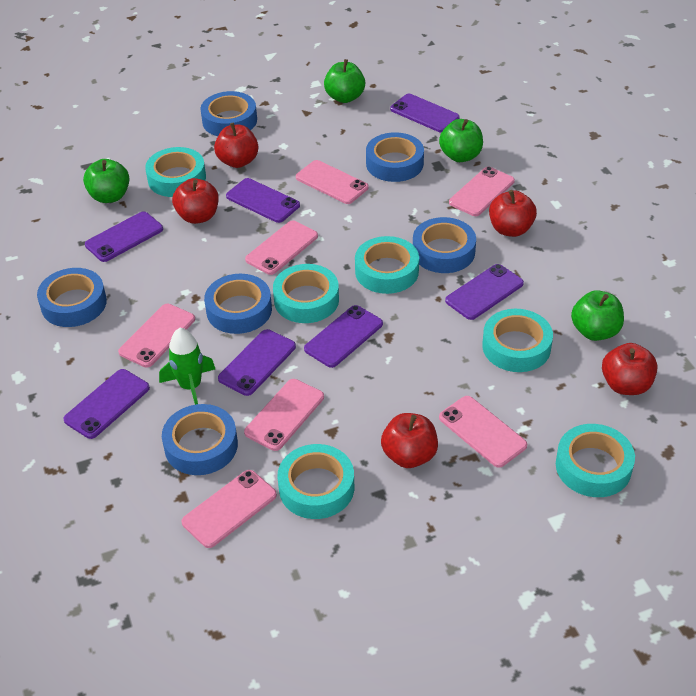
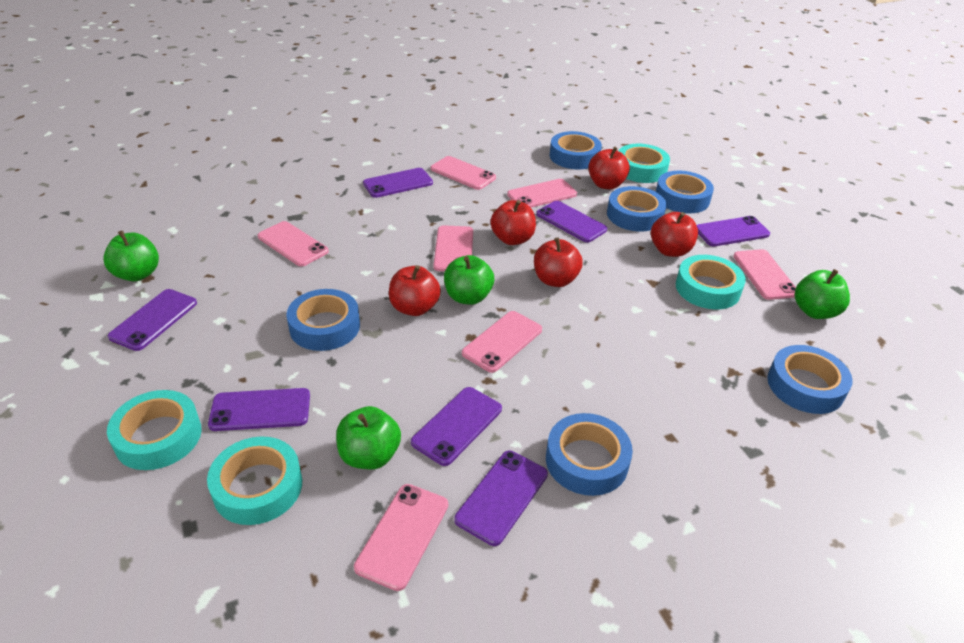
green rocket: [159,328,215,405] = 1 -> none = 0
turquoise tape: [145,147,206,197] [273,264,339,323] [277,444,354,519] [355,236,419,294] [482,309,553,372] [556,424,635,497] = 6 -> [107,390,202,470] [207,436,302,525] [619,144,670,183] [676,255,746,310] = 4

